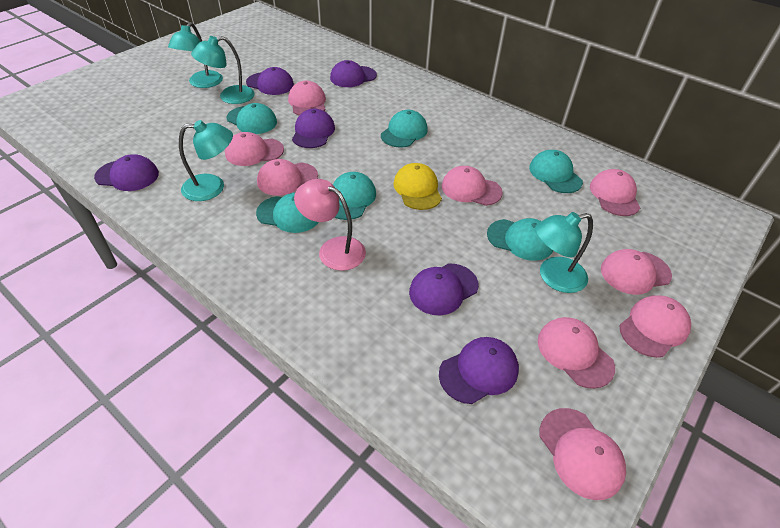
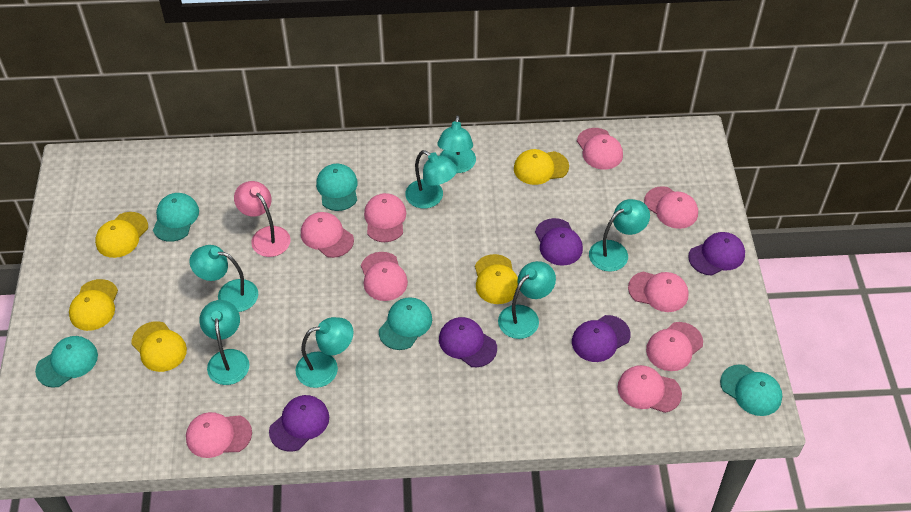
purple cap: [94,154,159,191] [246,67,294,95] [292,109,335,148] [330,60,377,87] [409,264,479,315] [439,337,519,404] = 6 -> [269,395,329,452] [439,317,497,367] [535,218,583,266] [572,315,630,362] [688,232,745,276] = 5
turquoise cap: [226,103,277,134] [256,193,319,233] [333,172,376,220] [381,110,428,148] [487,218,553,261] [529,150,583,193] = 6 -> [35,336,98,388] [153,193,199,242] [316,164,358,211] [379,297,432,350] [720,364,782,416] = 5
turquoise lamp: [168,22,223,88] [179,120,233,201] [191,36,255,104] [535,212,593,293] = 4 -> [190,245,258,312] [199,300,249,385] [296,317,354,388] [405,150,458,208] [437,115,476,173] [498,261,556,339] [589,199,650,272] = 7
yellow cap: [393,163,442,210] = 1 -> [69,279,118,331] [95,212,148,258] [131,321,187,372] [475,254,518,304] [514,149,569,185] = 5

